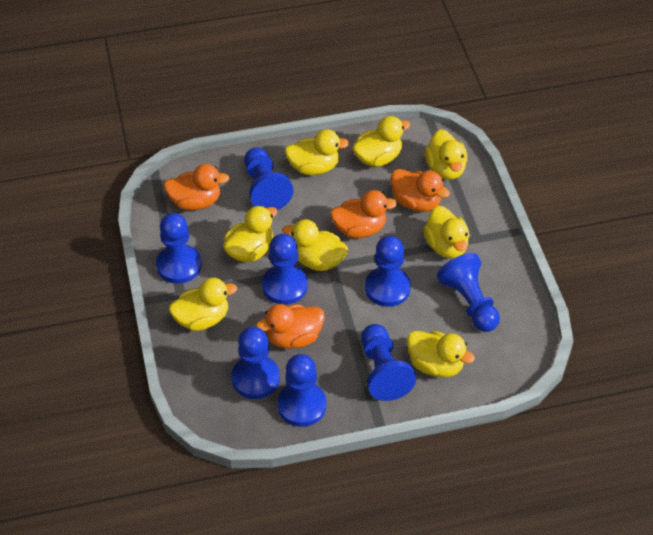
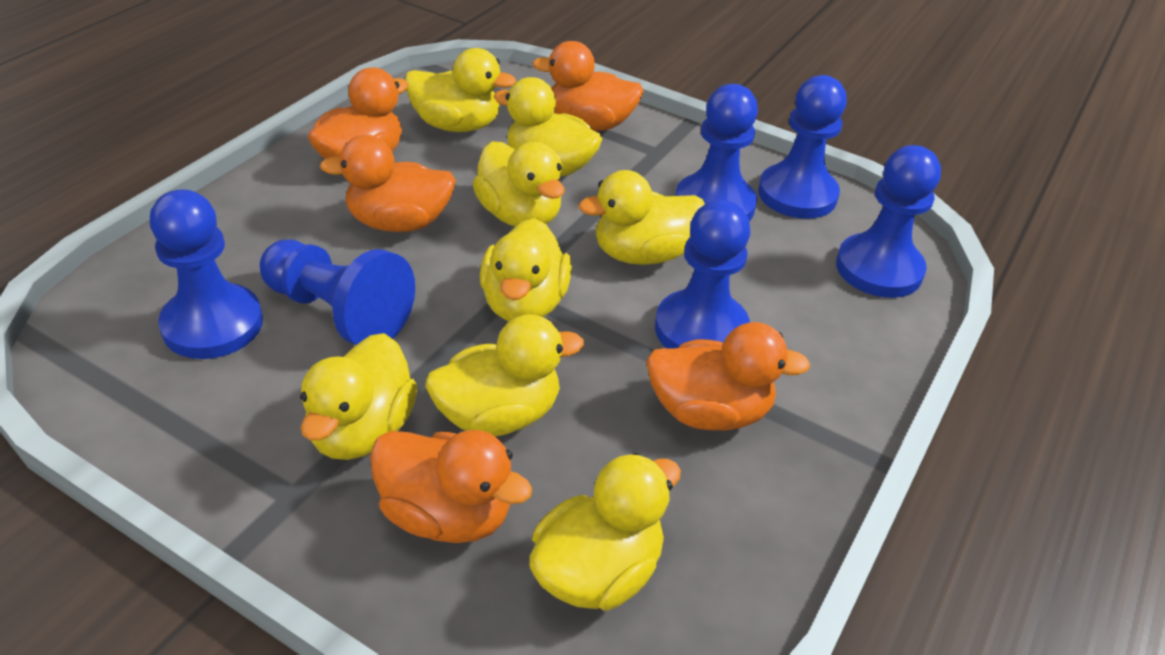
blue pawn: [156,213,202,284] [231,327,280,399] [244,147,294,210] [262,234,308,305] [277,354,326,427] [361,324,416,401] [365,236,411,307] [437,253,500,332] = 8 -> [150,189,263,359] [260,240,415,345] [655,200,751,349] [675,84,758,221] [758,75,847,219] [836,145,941,298] = 6
orange duck: [164,164,229,210] [256,304,325,348] [330,190,397,238] [391,169,450,212] = 4 -> [308,68,409,159] [320,135,456,232] [370,430,532,543] [532,41,644,131] [646,322,810,431] = 5

